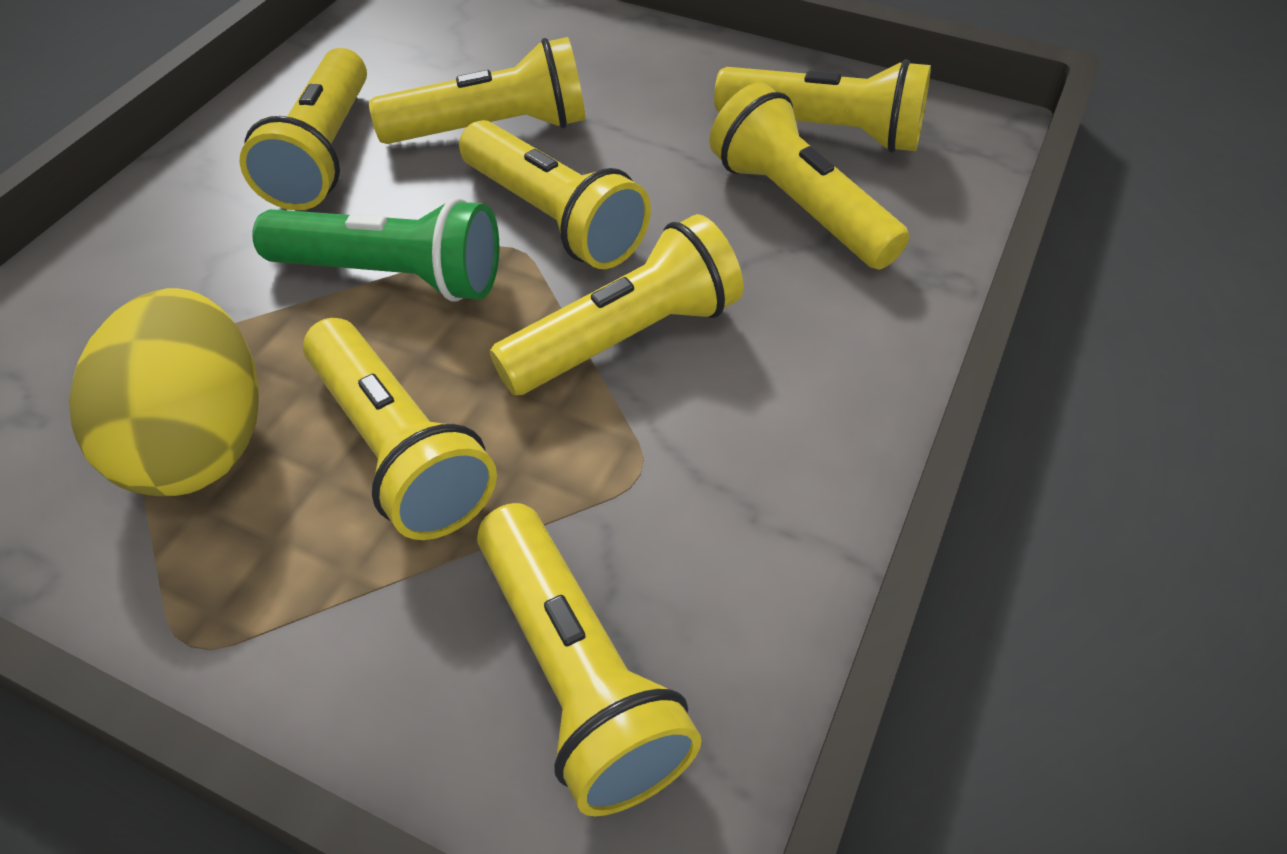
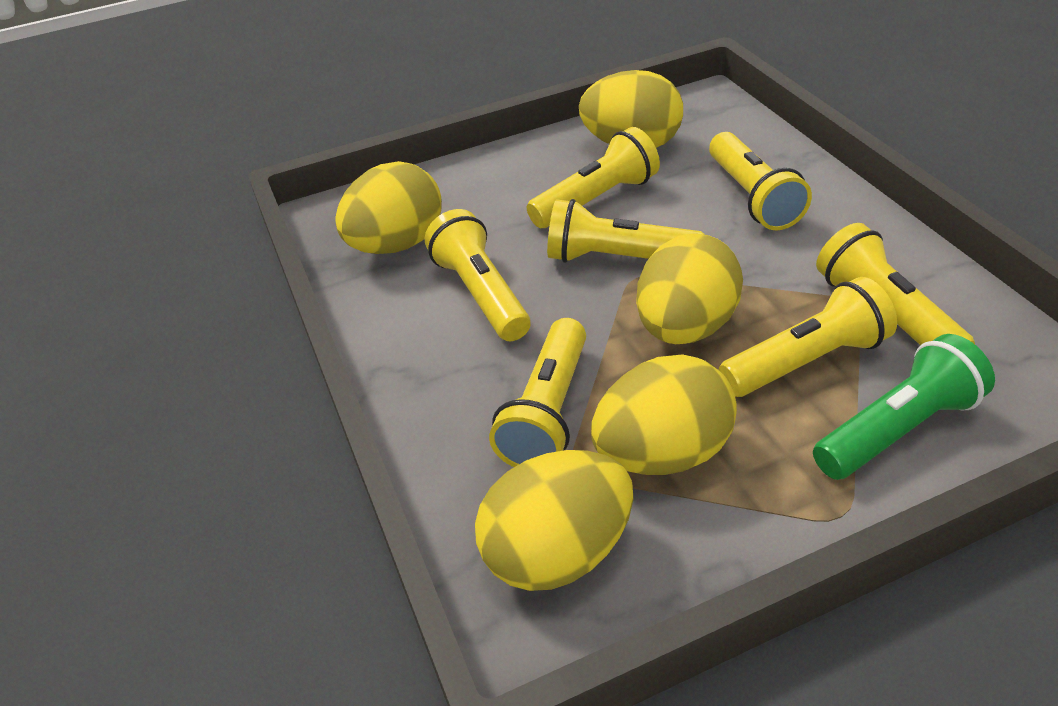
yellow egg: [69,288,259,496] = 1 -> [335,161,442,254] [475,450,634,591] [579,70,683,148] [591,354,737,475] [636,234,743,344] = 5
yellow flashlight: [239,48,367,210] [303,318,497,540] [369,37,585,144] [459,120,651,269] [477,503,702,816] [490,214,744,395] [709,83,909,269] [714,59,931,153] = 8 -> [425,209,531,341] [489,318,586,467] [527,127,660,228] [547,199,705,263] [709,132,812,230] [719,277,897,397] [816,223,975,345] = 7

